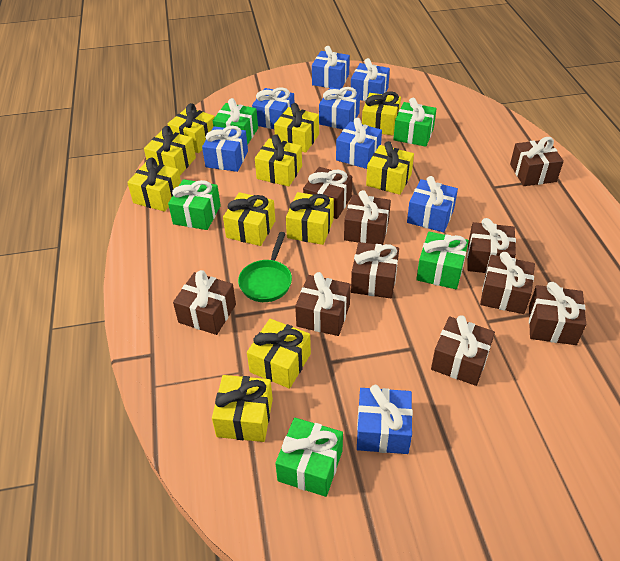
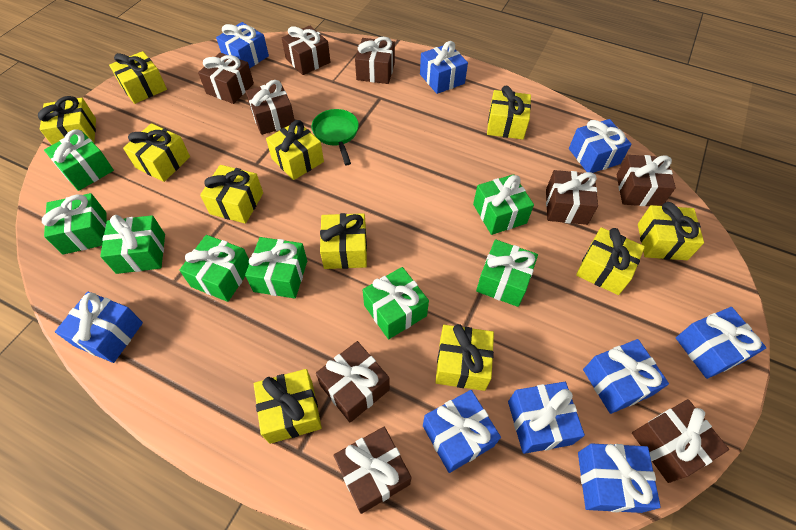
blue gift: [202,126,248,172] [252,87,294,129] [312,46,350,89] [319,87,360,129] [336,118,382,169] [351,58,390,101] [357,385,413,454] [407,176,458,232] = 8 -> [55,292,143,363] [216,22,269,68] [420,41,468,94] [423,390,501,473] [508,382,585,454] [569,119,631,173] [578,443,661,513] [583,339,669,414] [676,307,766,379] = 9
brown gift: [173,270,236,335] [295,272,351,336] [303,167,352,219] [344,190,391,245] [351,242,399,298] [431,315,495,386] [467,218,516,273] [480,252,535,314] [510,137,564,186] [529,282,586,345] = 10 -> [198,53,254,104] [245,80,295,135] [282,25,330,75] [316,341,390,423] [334,427,412,514] [355,37,395,84] [546,170,598,225] [617,155,676,206] [632,399,729,483] = 9
green gift: [168,179,221,230] [213,98,258,145] [275,418,343,497] [393,98,437,147] [416,232,469,289] = 5 -> [42,193,107,255] [44,130,114,191] [100,215,165,274] [179,235,249,302] [245,237,307,298] [363,267,429,339] [473,174,534,235] [476,239,538,307] = 8

